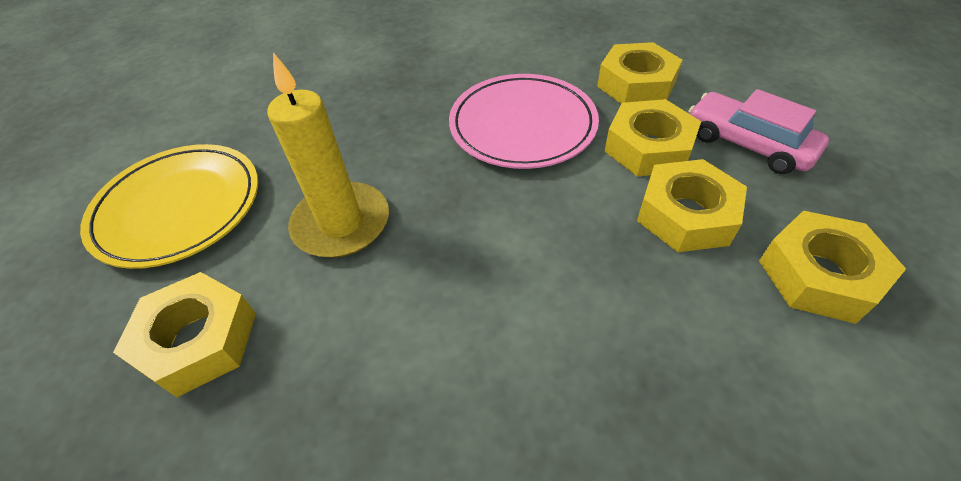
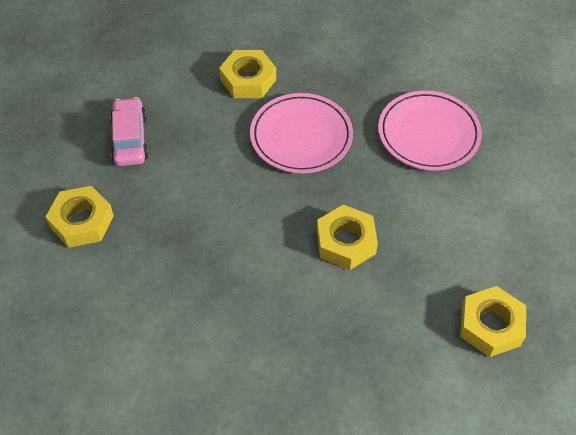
pink plate: [449,74,599,169] = 1 -> [250,93,353,173] [378,91,482,171] = 2
yellow candle: [267,52,389,258] = 1 -> none = 0
yellow nut: [113,272,256,397] [597,42,682,104] [604,99,701,176] [637,159,747,252] [759,211,906,324] = 5 -> [46,186,114,248] [219,50,276,98] [317,205,378,270] [460,286,526,357] = 4
yellow plate: [80,144,258,269] = 1 -> none = 0

